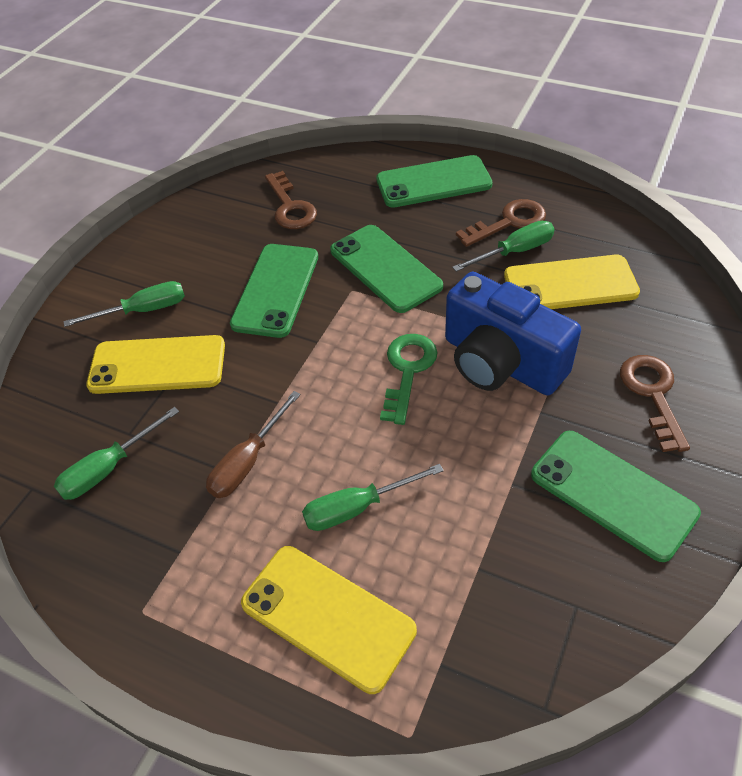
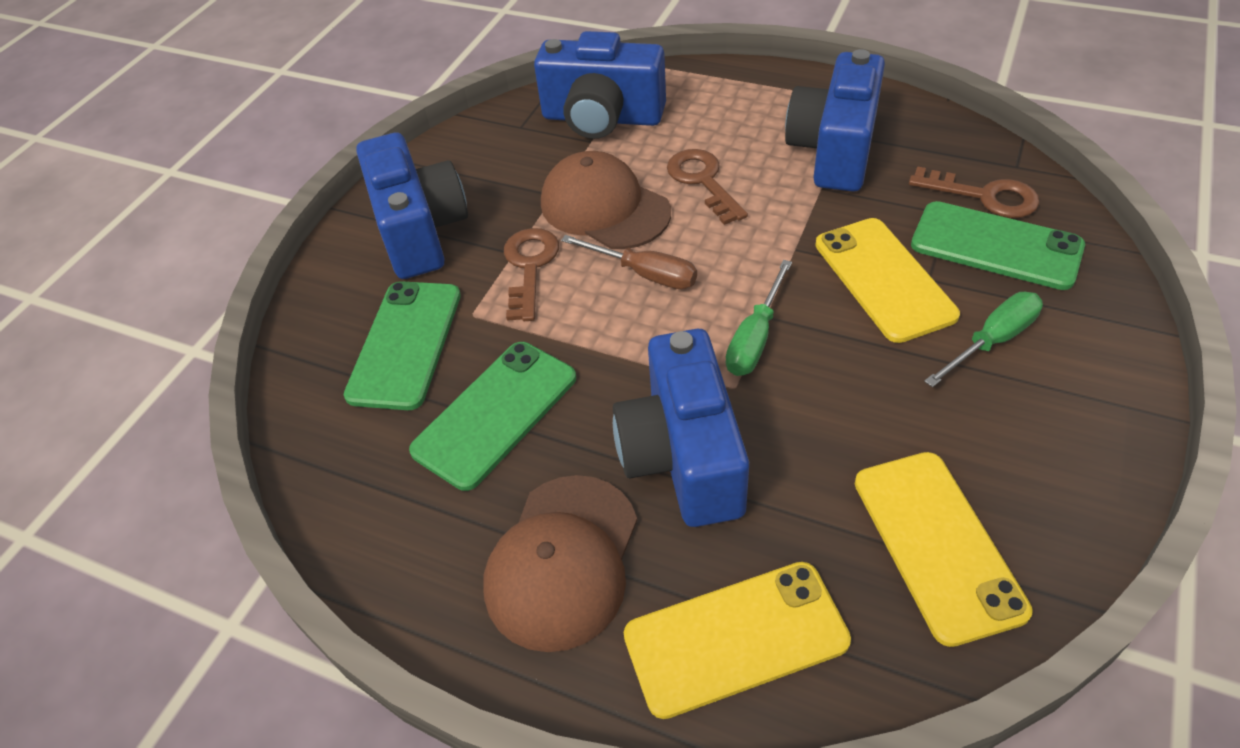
blue camera: [445,272,581,395] = 1 -> [356,133,468,279] [534,31,666,139] [613,329,749,527] [785,49,885,192] = 4
brown cap: none = 0 -> [483,475,637,652] [541,151,671,249] = 2
green key: [380,334,438,425] = 1 -> none = 0
green phone: [230,244,318,338] [330,225,443,313] [376,155,493,208] [531,431,701,562] = 4 -> [344,281,461,410] [409,342,576,491] [911,201,1085,290] = 3
green screwdriver: [54,407,179,500] [63,281,185,327] [302,464,444,531] [452,221,555,272] = 4 -> [726,260,792,376] [924,292,1043,387] = 2

